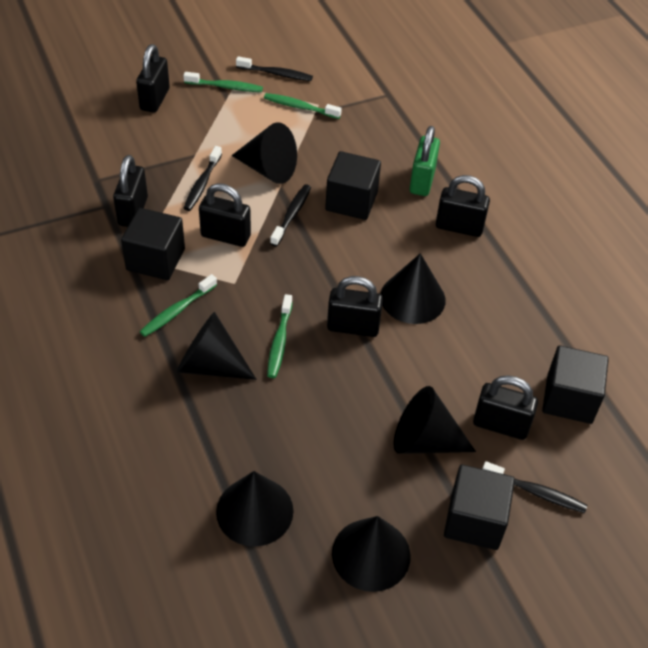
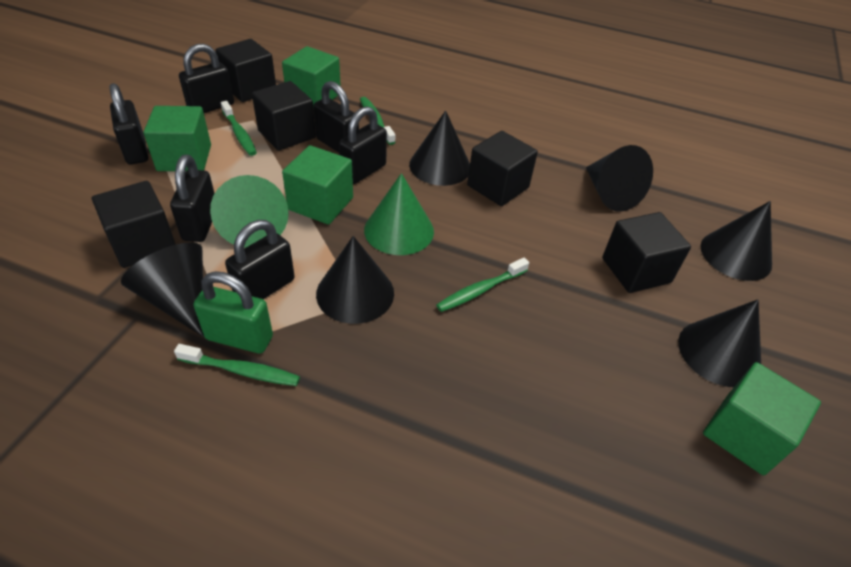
black cube: [121,208,185,280] [325,151,381,220] [444,464,515,550] [542,345,609,424] = 4 -> [92,181,176,268] [215,39,276,102] [252,81,316,151] [467,131,538,206] [602,212,691,293] = 5
black toothbrush: [184,146,222,211] [236,56,313,81] [270,184,311,247] [482,461,587,513] = 4 -> none = 0
green cone: none = 0 -> [210,175,289,248] [364,173,434,255] = 2
green cube: none = 0 -> [144,106,211,171] [282,46,341,109] [282,145,353,225] [703,362,821,475] = 4

